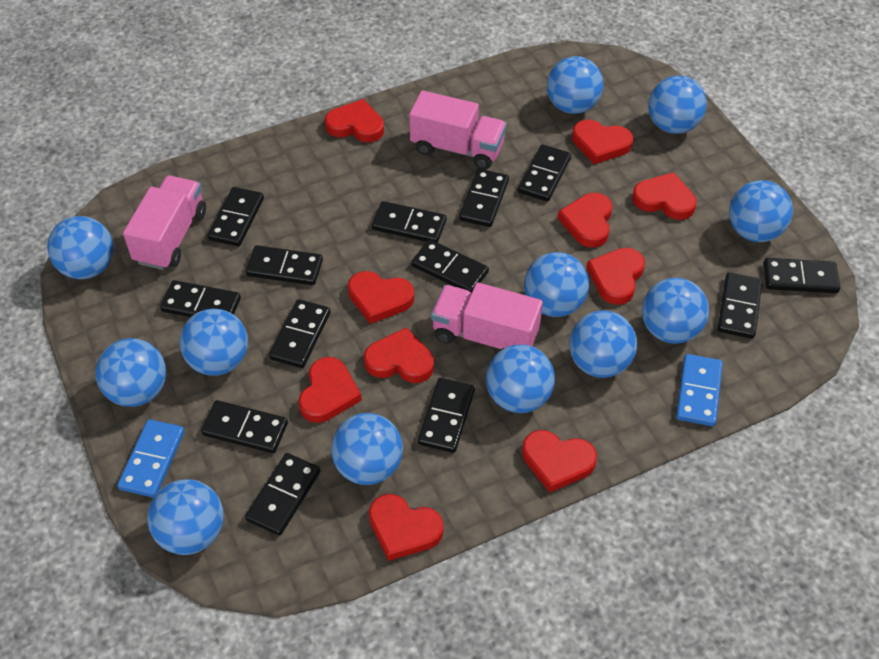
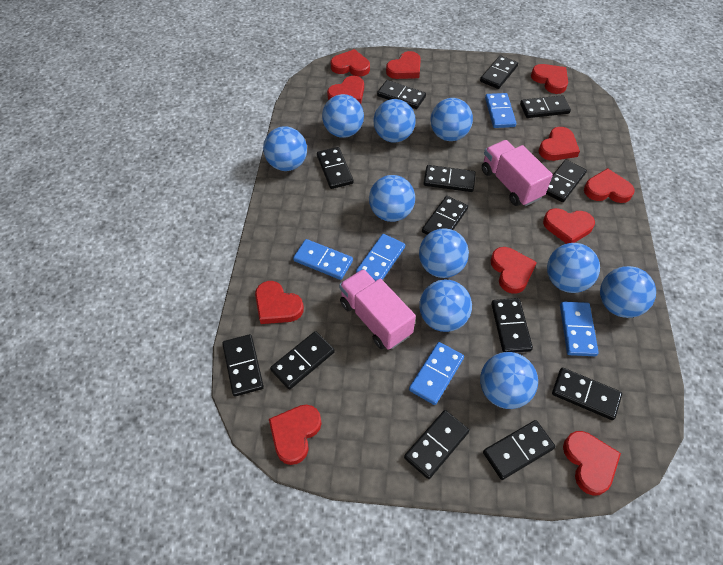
blue ball: [47,216,114,279] [96,338,166,407] [148,479,224,555] [180,309,248,376] [331,413,403,485] [486,344,555,413] [524,252,589,317] [547,56,603,114] [569,310,637,378] [642,278,709,344] [648,76,707,134] [729,180,793,242] = 12 -> [263,127,307,171] [322,94,364,138] [369,175,415,222] [373,99,416,143] [419,228,469,278] [419,280,472,332] [430,98,473,141] [480,352,538,409] [547,243,600,293] [600,266,656,318] = 10
blue domino: [117,419,185,498] [676,354,723,426] = 2 -> [293,239,353,280] [356,234,405,281] [409,342,464,405] [485,93,516,128] [560,301,599,356] = 5
pink truck: [123,176,206,270] [409,91,507,169] [431,282,543,351] = 3 -> [339,269,416,350] [482,140,553,206] = 2
red heart: [299,357,362,423] [325,99,384,142] [348,271,414,324] [364,327,434,383] [369,494,444,561] [522,430,597,492] [558,193,613,247] [572,120,633,164] [586,248,645,305] [632,172,697,220] = 10 -> [255,281,304,324] [269,405,322,465] [327,76,364,104] [331,49,370,76] [386,51,421,79] [490,247,537,294] [531,64,568,94] [539,127,580,161] [543,208,595,244] [563,431,621,496] [584,168,635,203] = 11

